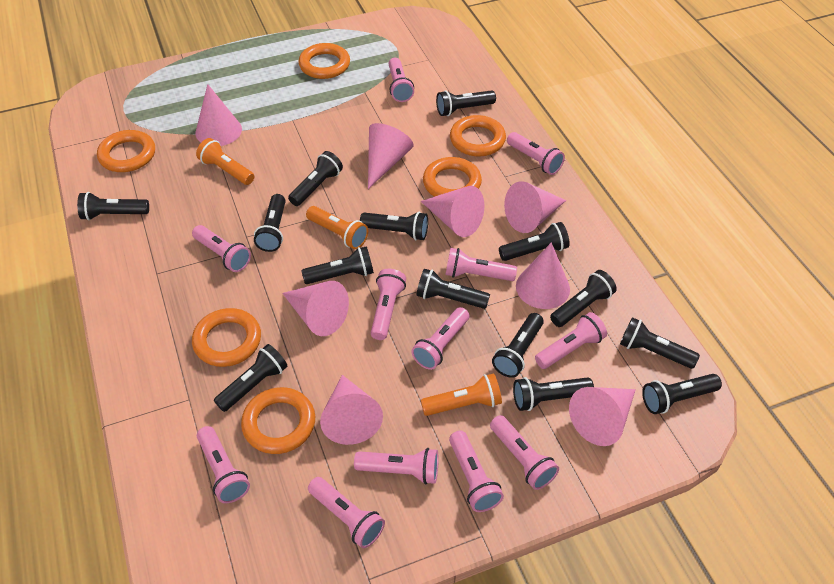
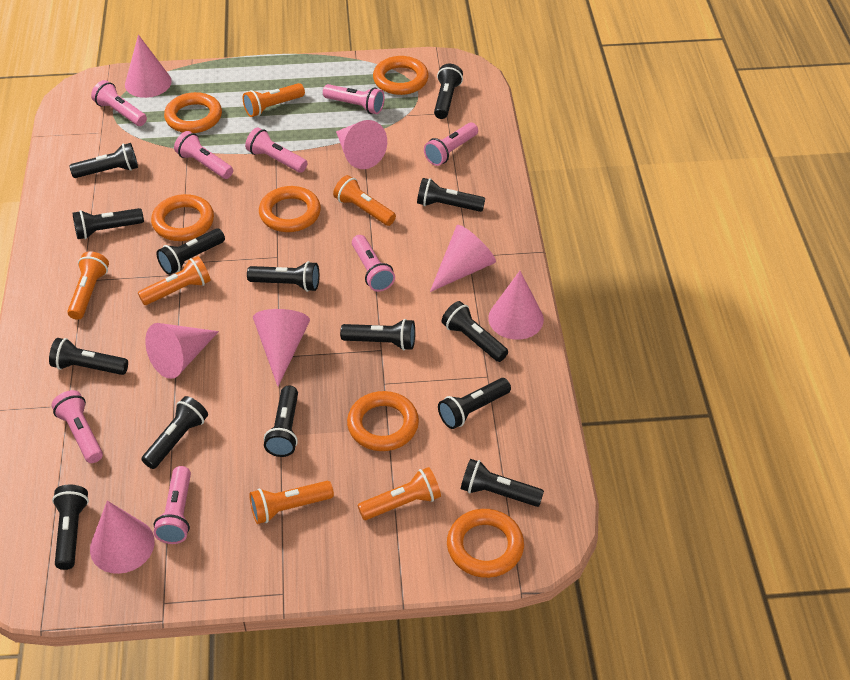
orange flashlight: [196,138,255,185] [306,206,368,249] [421,373,502,416] = 3 -> [67,251,109,320] [138,256,211,305] [243,83,305,117] [249,481,334,524] [333,175,396,226] [358,467,441,520] = 6
pink cone: [196,84,242,146] [282,281,349,336] [320,375,383,445] [368,123,414,189] [421,186,484,237] [504,181,566,233] [516,242,570,309] [569,387,636,446] = 8 -> [90,501,155,574] [125,35,172,98] [145,323,219,379] [253,309,310,386] [336,120,387,169] [430,225,496,292] [488,271,544,340] = 7
pink flashlight: [192,225,251,272] [197,426,250,503] [308,477,385,548] [354,448,439,484] [371,269,406,340] [389,58,414,102] [411,307,469,370] [446,248,517,281] [449,430,504,512] [490,415,559,490] [507,132,565,175] [535,312,607,369] = 12 -> [51,390,103,463] [91,80,147,126] [154,466,191,544] [174,131,233,179] [245,127,307,173] [323,84,385,114] [352,235,395,292] [424,122,478,166] = 8

